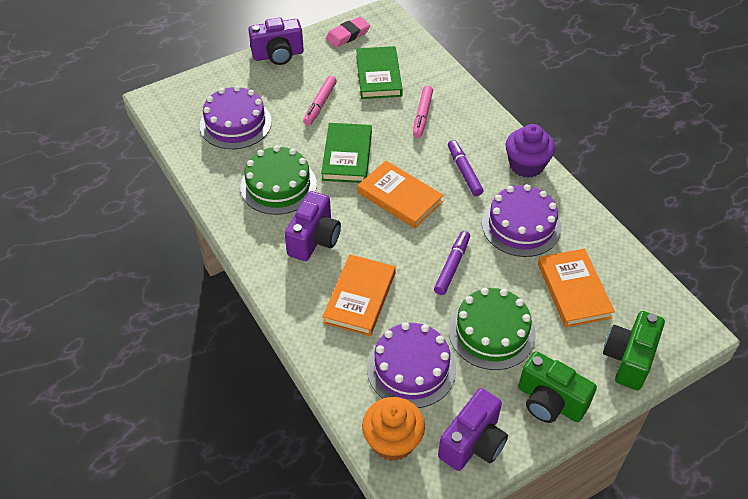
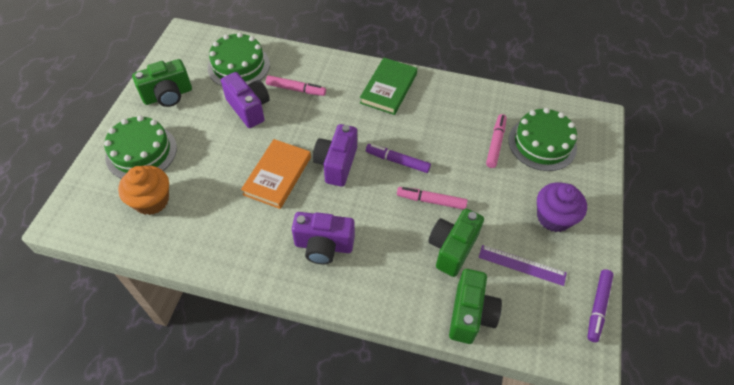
green book: [321,123,372,183] [356,46,403,99] = 2 -> [360,58,417,115] = 1
green cake: [240,145,317,215] [449,288,536,370] = 2 -> [104,115,177,179] [207,32,270,86] [508,108,577,171] = 3
green camera: [518,351,597,423] [603,311,665,390] = 2 -> [132,59,192,107] [428,209,484,277] [449,269,502,344] = 3
orange book: [322,254,396,336] [357,161,443,228] [538,249,615,328] = 3 -> [241,139,311,209] = 1
pink eraser: [326,17,370,47] = 1 -> none = 0
pink marker: [303,76,337,125] [413,86,433,138] = 2 -> [266,75,326,96] [397,187,468,210] [486,114,507,168] = 3
purple cake: [200,86,272,149] [367,322,456,408] [482,184,561,257] = 3 -> none = 0
purple ruler: none = 0 -> [479,245,567,286] = 1

